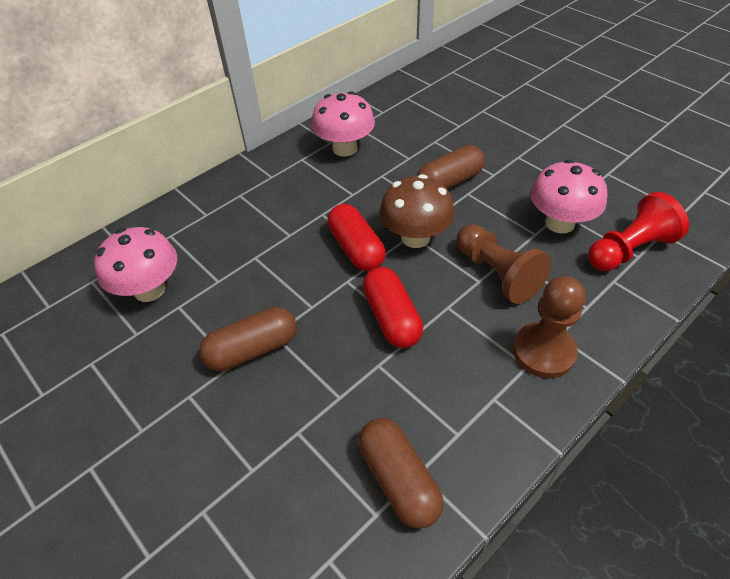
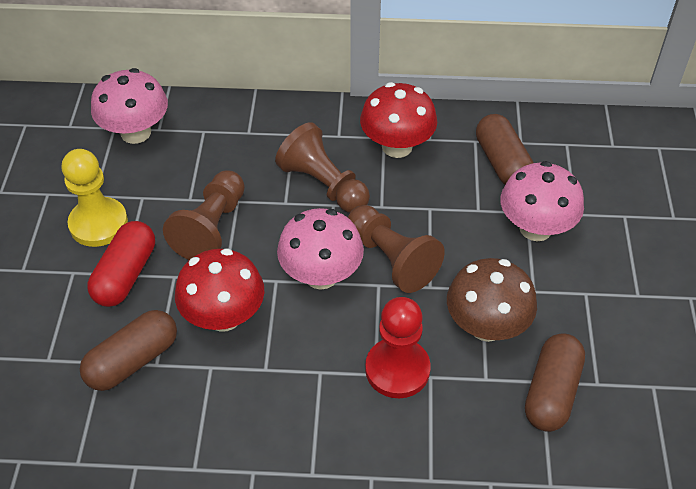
brown pawn: [457,224,552,304] [513,276,586,378] = 2 -> [163,171,245,260] [275,122,370,213] [348,205,445,293] = 3
red capsule: [327,204,386,271] [363,267,423,348] = 2 -> [88,221,155,307] = 1
red mushroom: none = 0 -> [175,248,264,332] [360,82,437,158] = 2
yellow pawn: none = 0 -> [61,149,128,247] = 1

